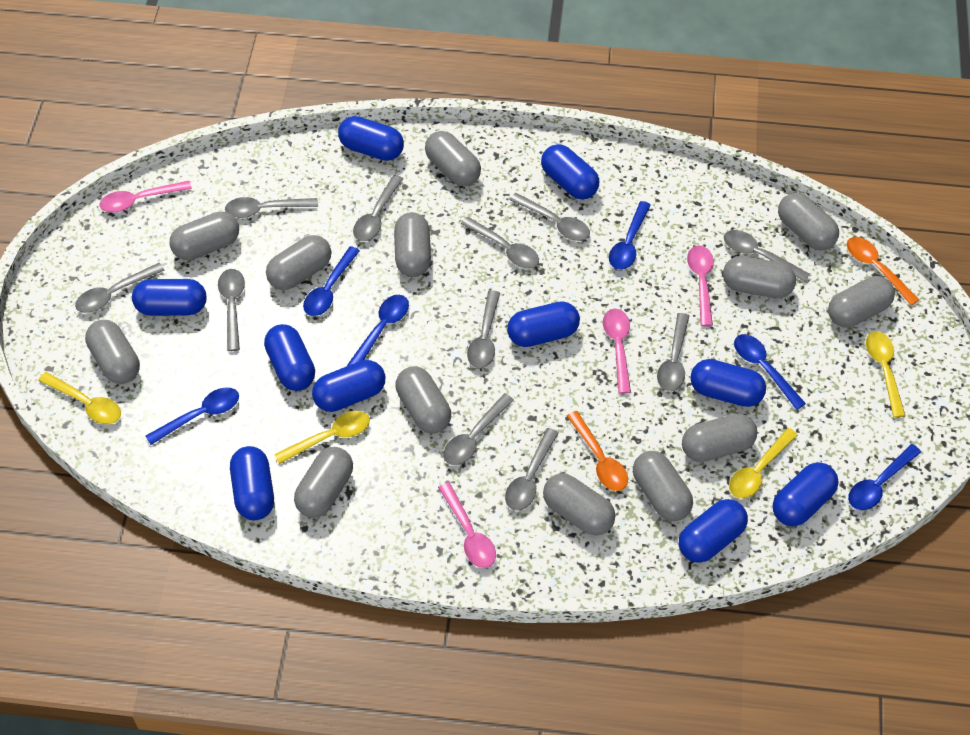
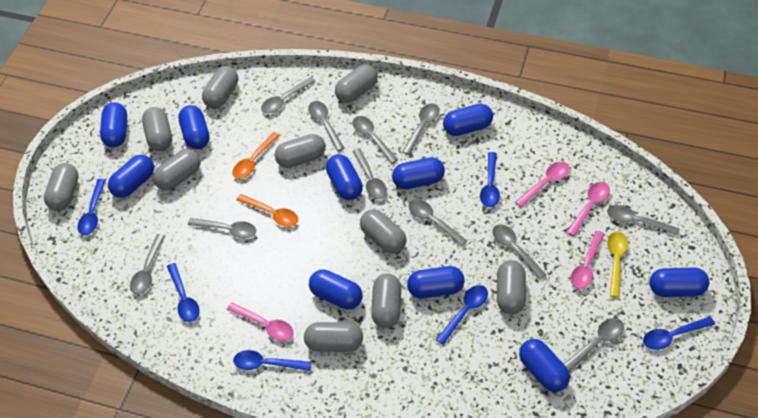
grey capsule: [85,320,140,384] [169,211,239,260] [266,235,331,290] [294,447,353,518] [394,212,431,277] [396,367,451,434] [425,131,481,186] [543,473,615,536] [633,451,693,521] [682,414,757,462] [723,256,796,298] [778,193,839,250] [828,276,895,328] = 13 -> [44,163,79,211] [142,107,172,151] [153,149,201,190] [202,66,238,108] [275,134,326,168] [304,322,363,352] [335,64,378,103] [360,210,406,254] [371,274,401,328] [497,260,526,314] = 10
yellow spoon: [38,372,121,424] [274,411,370,464] [729,428,798,499] [866,331,905,418] = 4 -> [607,232,628,298] = 1

